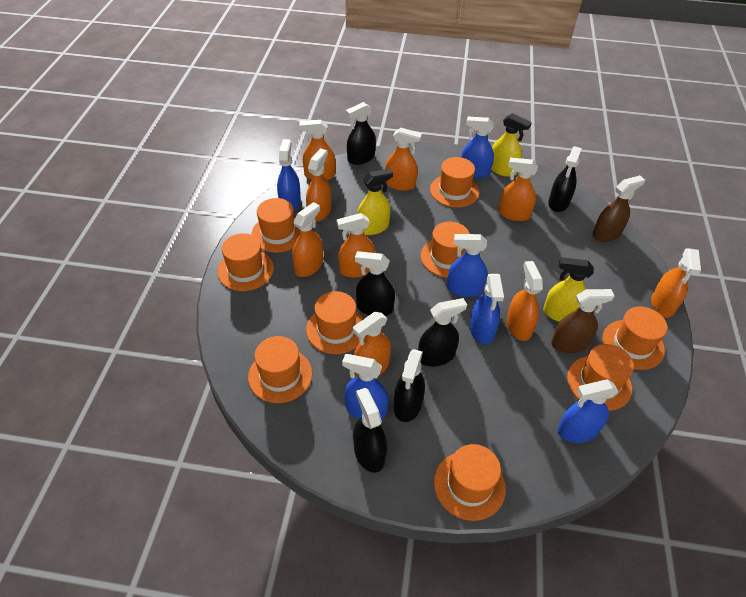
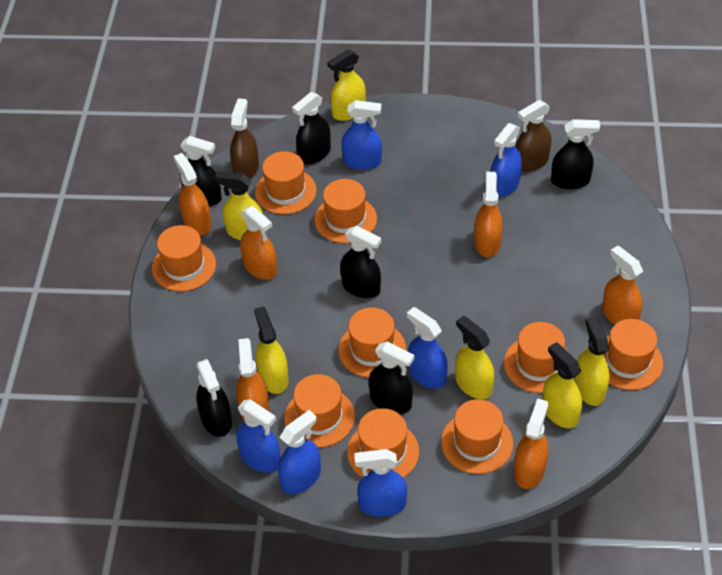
orange spray bottle: [292,202,323,277] [299,120,336,180] [306,148,331,222] [337,213,375,278] [353,312,391,377] [385,128,422,191] [498,157,538,221] [507,261,543,341] [651,249,701,318] = 9 -> [174,153,212,235] [237,338,269,422] [240,206,277,280] [474,172,503,257] [514,398,549,489] [602,246,643,325] = 6
yellow spray bottle: [357,168,393,235] [491,113,532,177] [543,257,594,322] = 3 -> [215,171,263,240] [254,307,289,394] [327,50,366,121] [455,316,494,399] [542,342,582,428] [574,317,610,406] = 6

